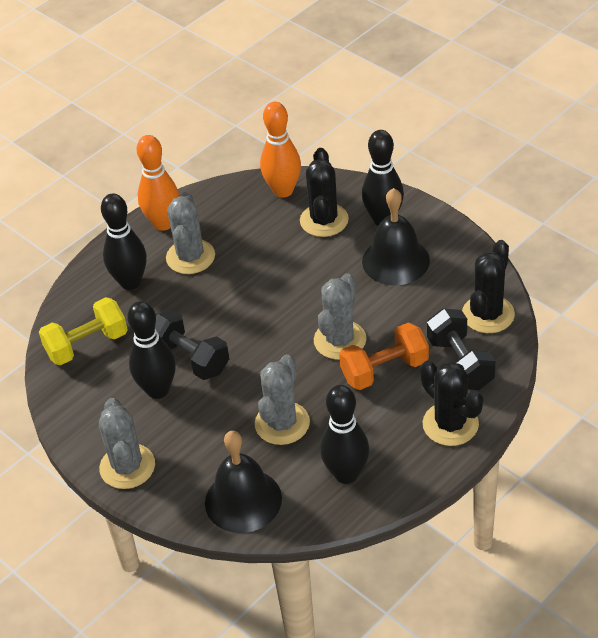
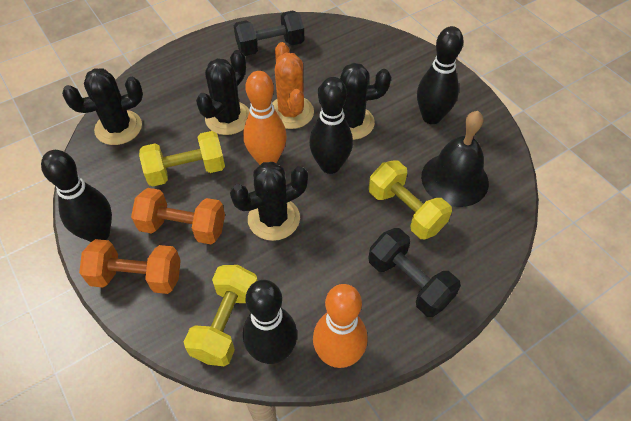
black bell: [205,431,282,533] [362,188,430,285] = 2 -> [421,111,489,207] = 1
black cactus: [300,148,349,237] [420,360,483,446] [462,240,515,333] = 3 -> [62,68,143,145] [196,50,250,135] [230,162,308,241] [318,63,391,140] = 4
grey cactus: [99,398,155,489] [166,192,215,274] [255,354,310,445] [314,273,366,360] = 4 -> none = 0
orange cactus: none = 0 -> [272,42,314,129] = 1
orange dumbbell: [339,323,429,390] = 1 -> [79,239,181,294] [131,188,225,244] = 2
yellow dumbbell: [39,297,128,365] = 1 -> [139,131,225,187] [184,265,258,366] [369,160,452,239] = 3

